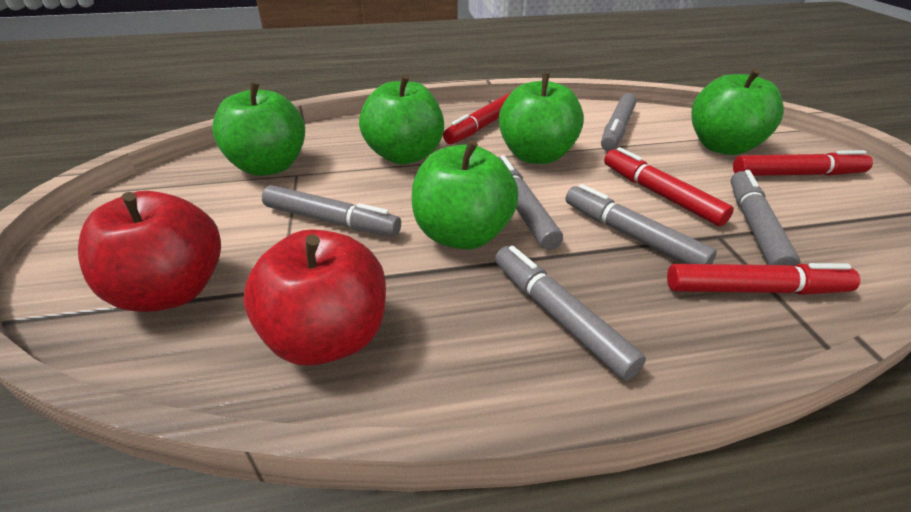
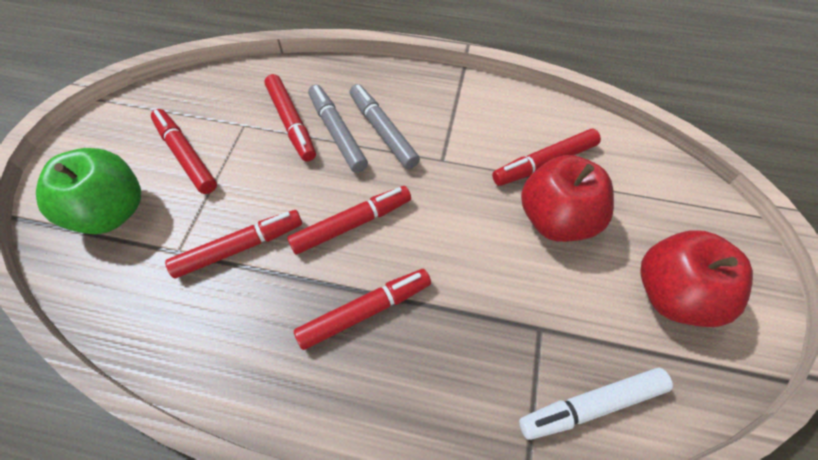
green apple: [212,82,305,176] [359,75,444,164] [412,140,518,249] [499,73,584,164] [691,68,784,155] = 5 -> [36,148,141,234] = 1
grey marker: [262,185,401,236] [495,246,646,380] [498,155,563,250] [565,184,717,264] [601,93,637,151] [730,170,801,266] = 6 -> [308,85,368,173] [349,84,420,169] = 2
red marker: [443,93,510,144] [604,147,734,226] [667,263,860,295] [733,150,873,176] = 4 -> [151,109,217,194] [165,210,302,278] [264,74,316,162] [287,186,411,255] [294,269,431,350] [492,129,601,186] = 6
white marker: none = 0 -> [519,368,673,440] = 1

